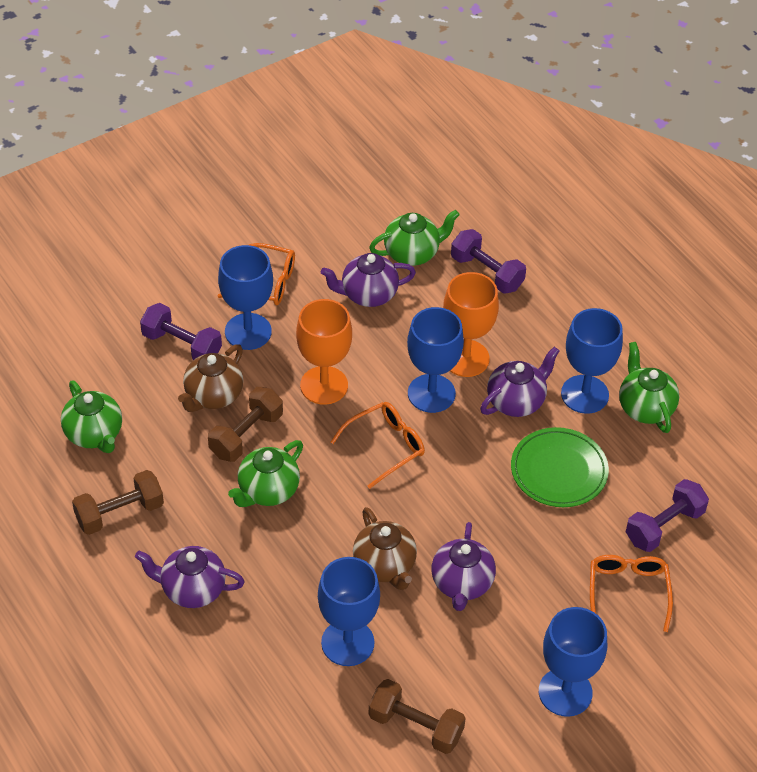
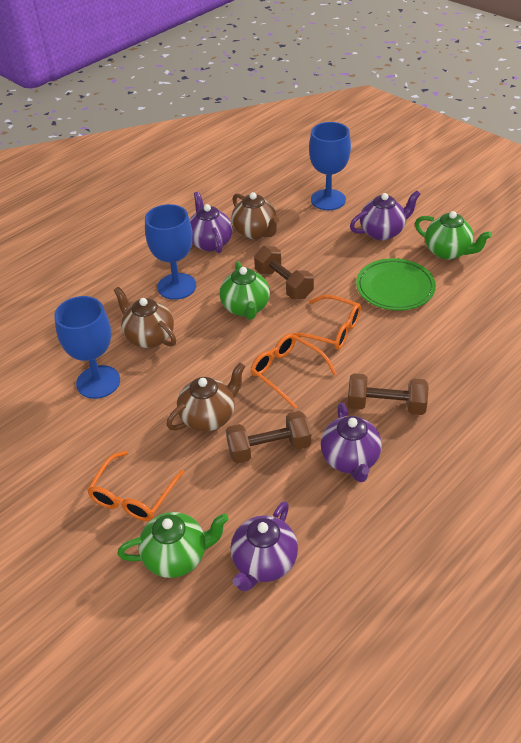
blue goblet: [218,245,273,350] [318,557,380,666] [407,307,464,413] [539,607,607,717] [561,308,623,414] = 5 -> [54,296,120,399] [145,204,196,300] [309,122,351,210] = 3
brown teapot: [178,344,243,412] [353,507,417,590] = 2 -> [114,287,176,348] [167,362,245,431] [232,192,279,239] = 3
green teapot: [61,380,122,453] [228,440,303,507] [369,210,460,266] [619,342,679,433] = 4 -> [117,512,229,578] [220,261,270,320] [415,211,492,260] = 3
orange goblet: [296,299,352,405] [443,272,499,377] = 2 -> none = 0
purple dumbbell: [140,303,222,360] [451,229,526,294] [626,479,709,552] = 3 -> none = 0

